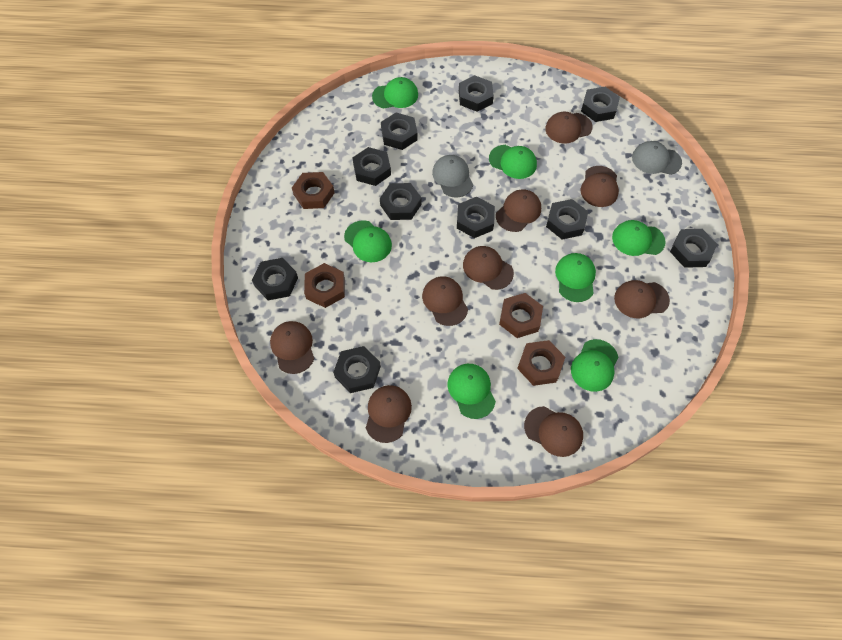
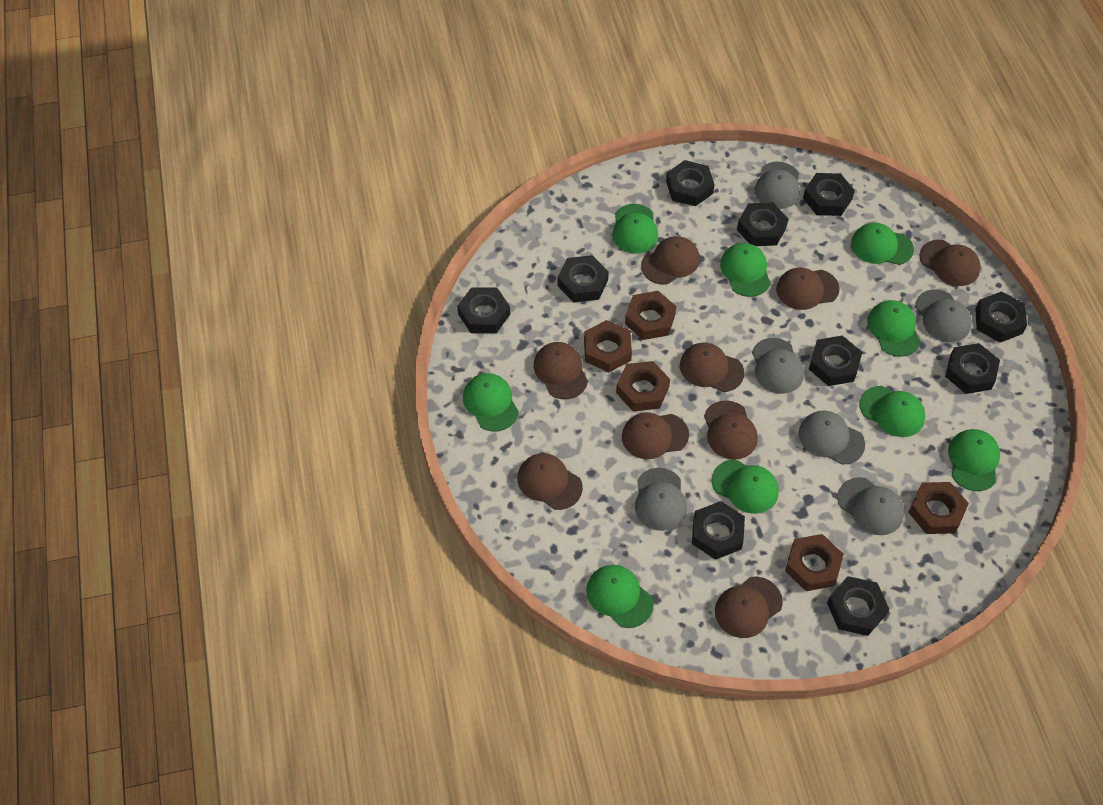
brown nut: [292,172,335,209] [304,263,345,308] [499,293,543,338] [517,340,565,386] = 4 -> [584,320,632,372] [616,361,670,411] [625,291,676,340] [785,534,844,591] [908,482,969,534] = 5
green cap: [344,220,392,262] [372,77,418,109] [447,364,496,419] [489,145,537,179] [555,253,596,302] [571,339,618,392] [612,220,666,256] = 7 -> [463,373,519,432] [586,565,653,628] [612,204,658,254] [712,459,779,514] [720,243,771,297] [851,223,914,265] [859,386,925,437] [867,300,921,357] [948,429,1000,491] = 9
grey cap: [432,155,473,198] [632,141,682,175] = 2 -> [635,468,687,531] [752,338,804,394] [755,162,800,209] [799,410,865,465] [837,477,904,535] [915,289,972,342] = 6

